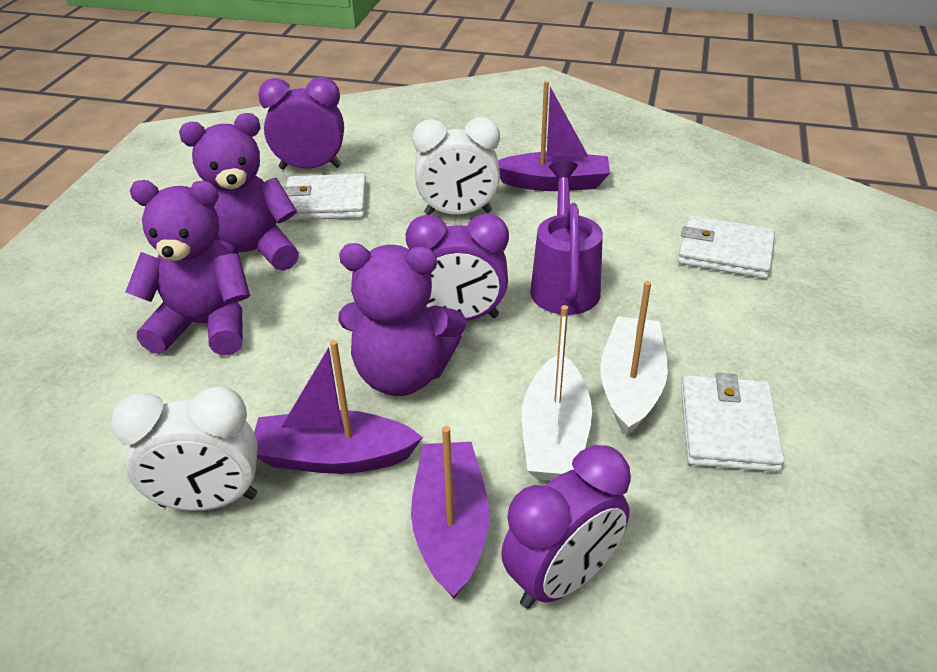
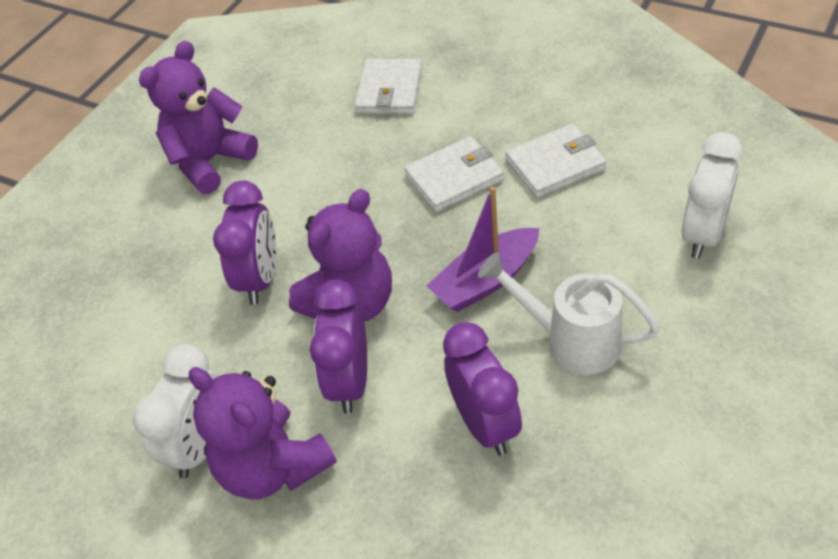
purple boat: [254,340,423,474] [411,426,489,599] [498,81,610,191] = 3 -> [426,186,539,312] = 1
purple watering can: [530,161,603,315] = 1 -> none = 0
white boat: [522,305,592,481] [600,281,668,436] = 2 -> none = 0
white watering can: none = 0 -> [478,252,660,375] = 1

